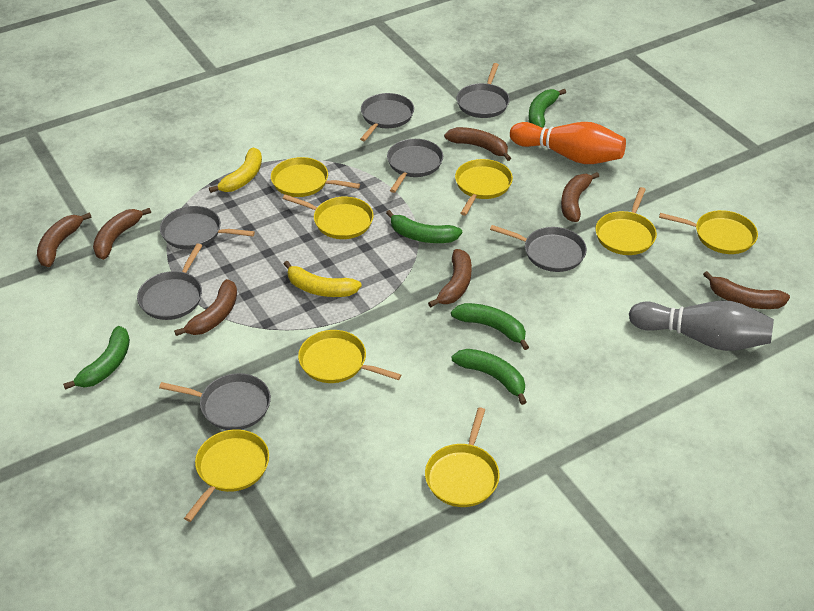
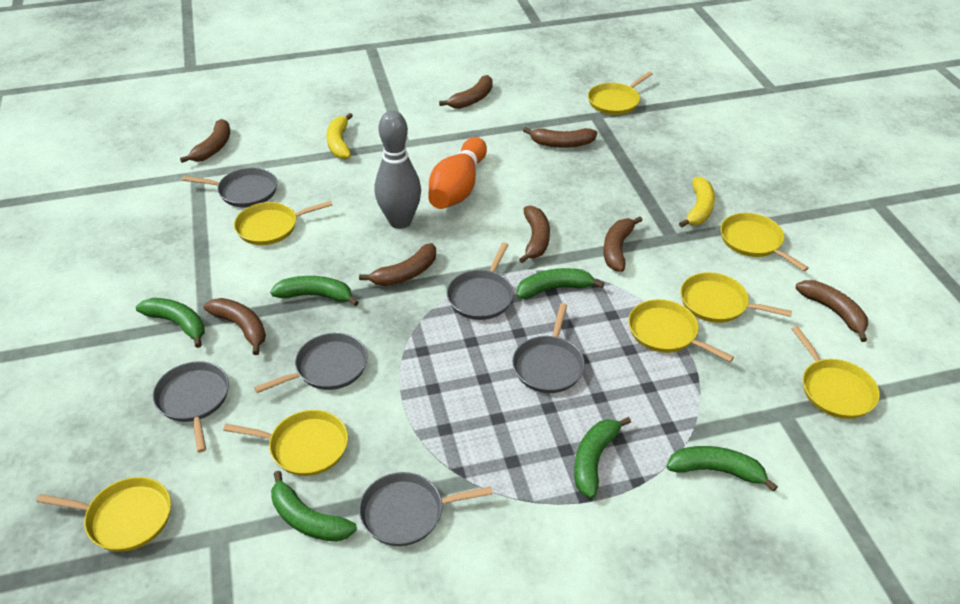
brown banana: [37,213,92,267] [93,208,151,260] [174,279,237,336] [428,249,472,307] [444,127,511,161] [561,172,599,222] [703,271,790,309] = 7 -> [180,119,230,163] [203,298,266,355] [359,243,436,286] [439,75,493,109] [519,206,550,263] [523,127,597,148] [603,216,643,272] [796,280,868,342] = 8
green banana: [63,326,130,390] [386,210,462,243] [451,303,529,350] [452,349,527,405] [528,89,566,128] = 5 -> [136,298,205,348] [270,276,359,306] [271,471,357,542] [517,268,604,299] [574,417,631,498] [666,446,778,492] = 6
grey pan: [137,243,202,320] [159,373,271,430] [160,206,255,249] [360,93,414,141] [387,139,443,193] [457,63,510,118] [490,225,587,272] = 7 -> [153,361,229,453] [182,168,277,207] [254,333,368,393] [359,472,493,546] [447,242,514,320] [512,303,585,393] = 6

